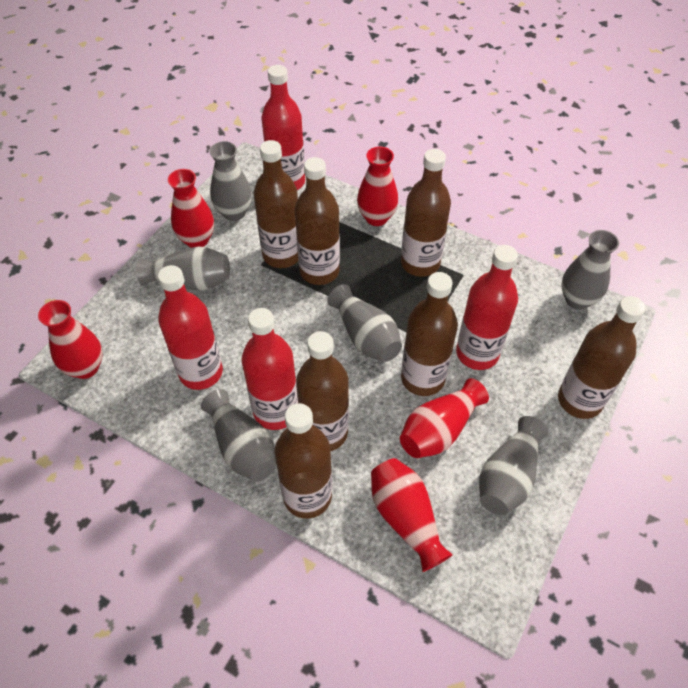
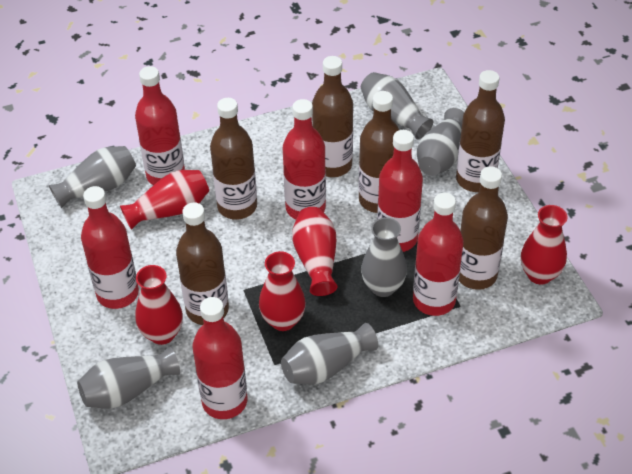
brown bottle: [254,140,298,268] [275,403,332,518] [295,157,340,285] [296,331,349,451] [401,149,451,277] [401,272,458,396] [558,296,646,419] = 7 -> [176,202,229,325] [210,98,257,220] [312,56,353,177] [359,91,399,213] [456,70,505,192] [459,166,508,290] = 6
red bottle: [158,265,223,390] [242,308,298,430] [262,65,305,190] [456,245,518,370] = 4 -> [81,186,139,309] [135,66,185,185] [192,297,247,419] [283,99,326,219] [377,130,423,252] [413,193,464,316] = 6

